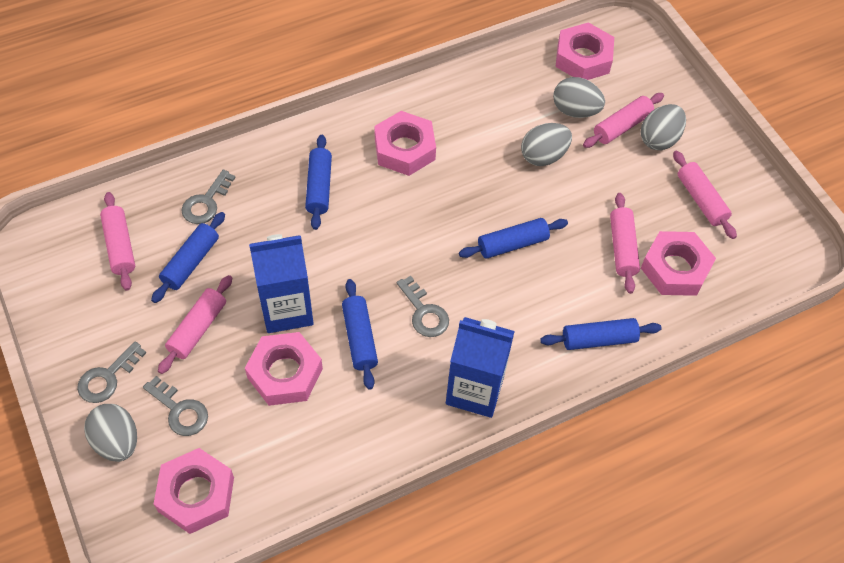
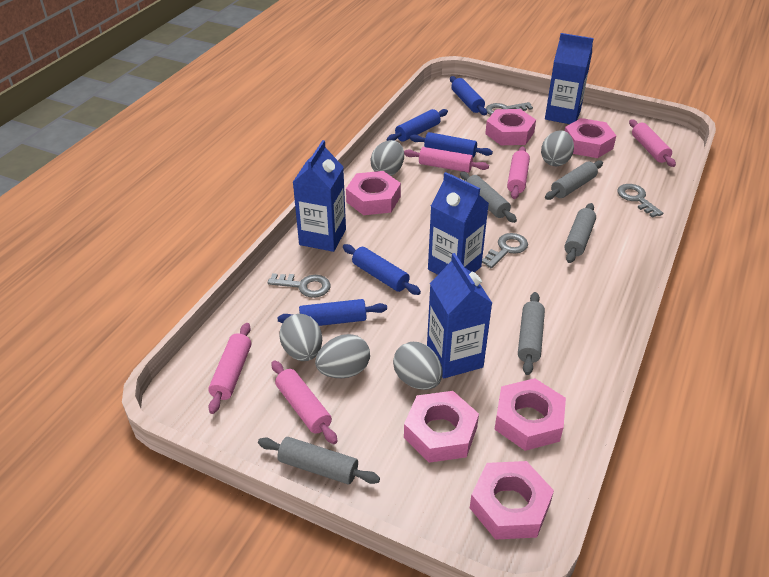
blue carton: [249,234,314,333] [446,317,515,418] = 2 -> [293,140,346,252] [427,253,492,378] [428,172,489,275] [545,33,594,124] = 4
grey egg: [84,404,137,462] [521,123,572,166] [553,77,605,118] [641,104,686,150] = 4 -> [280,314,322,361] [315,334,370,378] [370,140,404,176] [393,342,443,390] [541,130,574,166] = 5
grey rolling pin: none = 0 -> [258,437,380,484] [460,171,517,223] [518,292,545,375] [545,160,603,200] [564,203,596,263] = 5
pink nut: [154,448,234,534] [245,332,323,406] [374,111,436,176] [556,22,614,80] [641,231,716,296] = 5 -> [346,171,401,215] [404,391,479,463] [470,461,554,540] [485,109,536,145] [494,378,566,451] [565,118,617,158] = 6

